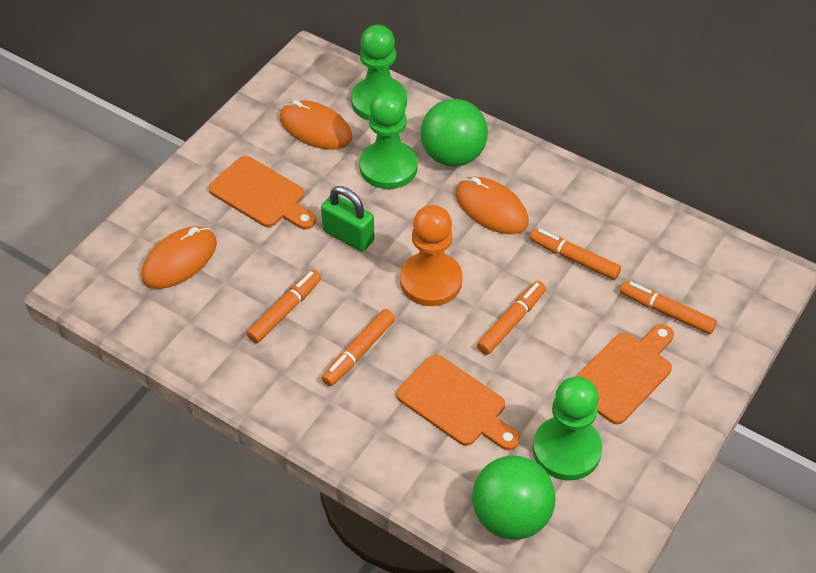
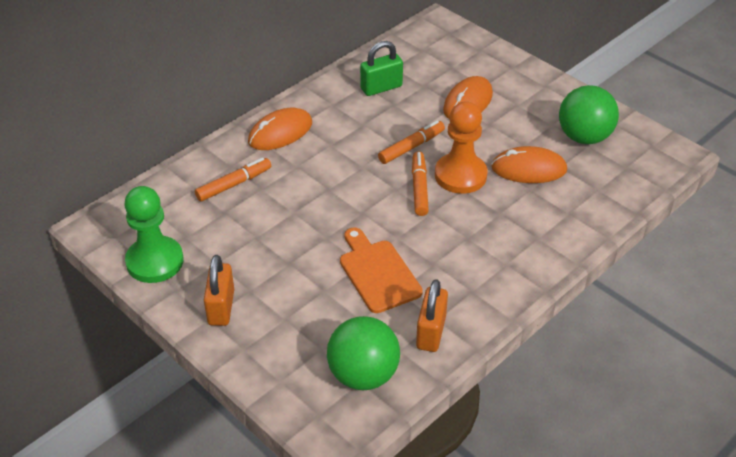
green pawn: [351,25,407,121] [359,90,418,189] [533,377,602,480] = 3 -> [124,186,184,283] = 1
orange cutting board: [208,156,316,229] [397,355,520,450] [576,324,674,424] = 3 -> [340,227,423,313] = 1
orange marker: [246,270,322,343] [322,309,395,386] [477,281,546,355] [530,228,621,280] [620,281,717,334] = 5 -> [195,158,271,201] [378,120,445,164] [412,151,429,216] = 3
orange padlock: none = 0 -> [204,255,234,326] [416,279,448,352] = 2

